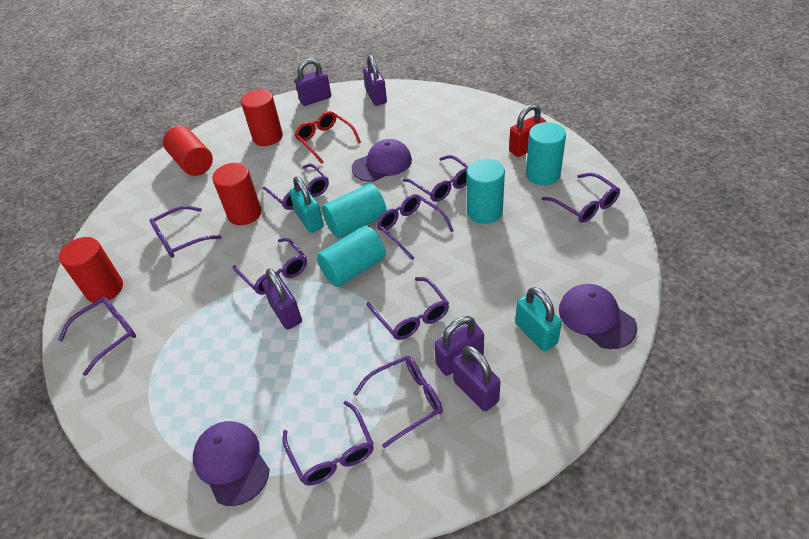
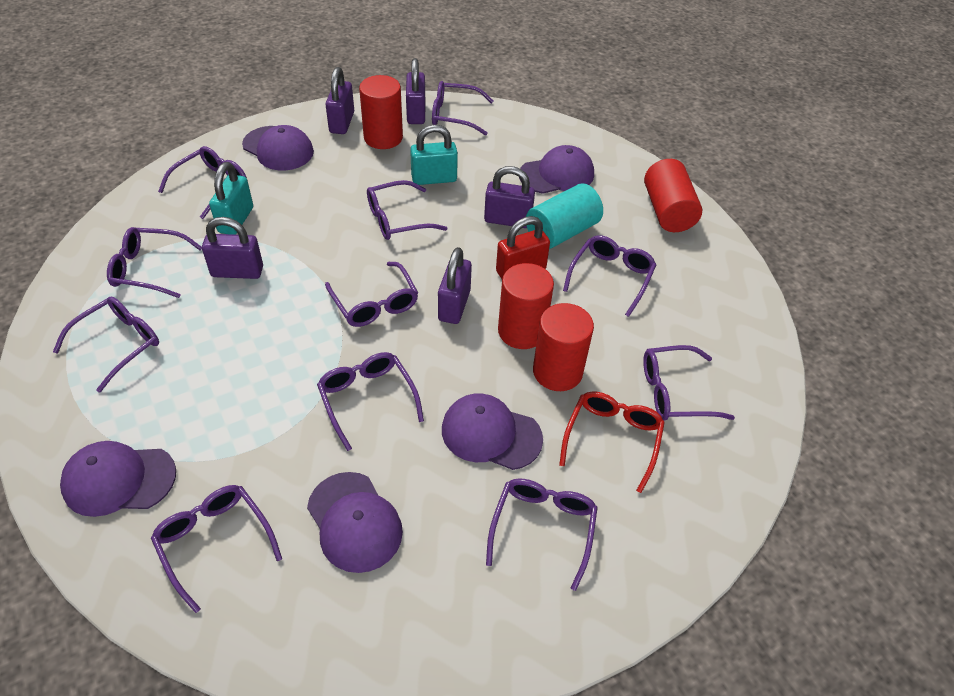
purple cap: [193,421,270,506] [352,139,412,182] [559,284,637,349] = 3 -> [60,441,176,517] [242,125,314,171] [307,472,403,573] [442,394,543,470] [519,145,594,194] = 5
purple glasses: [58,297,136,376] [150,206,221,258] [233,238,307,295] [262,163,329,210] [283,401,374,486] [353,356,443,448] [366,277,449,340] [377,194,454,260] [402,155,468,202] [542,173,620,223] = 10 -> [53,297,159,393] [107,227,202,298] [151,485,282,613] [158,146,247,219] [317,352,424,451] [325,262,418,327] [367,180,447,240] [432,81,494,135] [486,478,598,591] [563,235,656,317] [643,345,735,420] = 11
turquoise cylinder: [317,226,386,287] [322,184,387,238] [467,159,505,224] [526,122,566,185] = 4 -> [526,183,603,249] = 1

